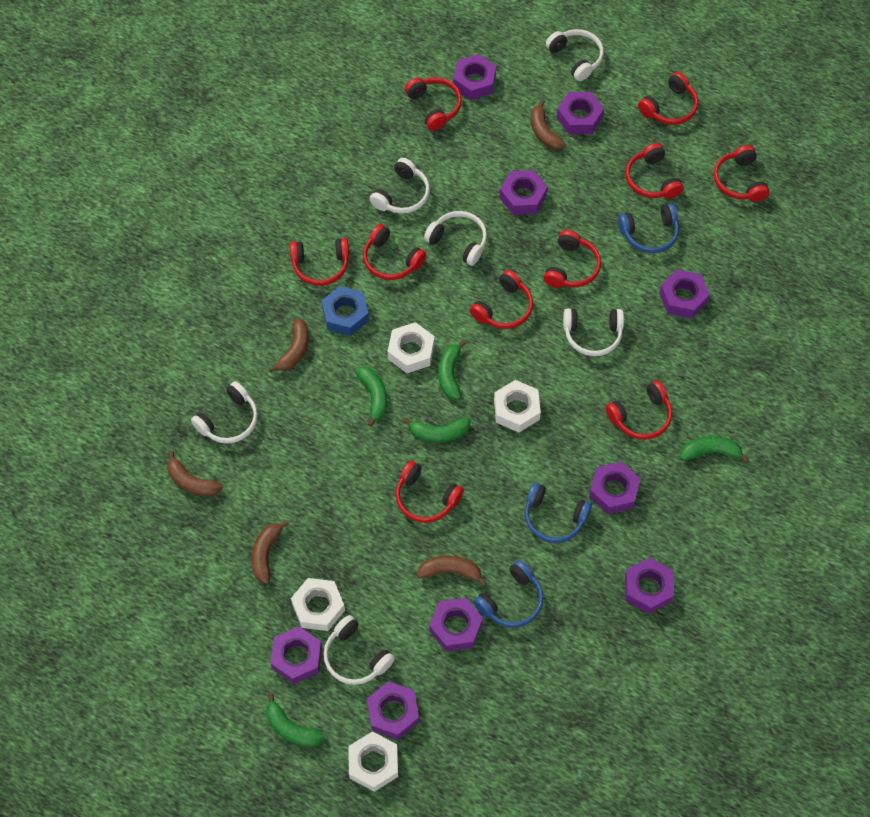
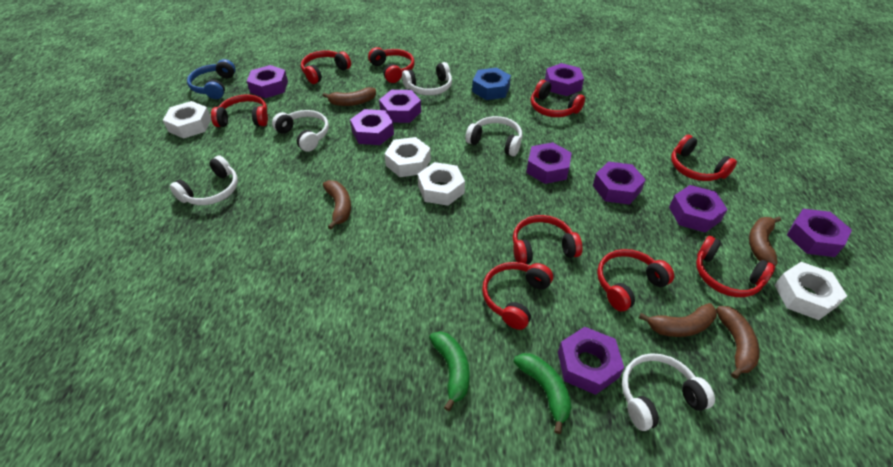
blue headphones: [473,560,544,628] [525,483,592,543] [618,203,679,253] = 3 -> [187,59,236,99] = 1
green banana: [266,693,325,747] [355,366,387,427] [403,418,470,443] [438,340,466,399] [680,436,749,462] = 5 -> [429,331,470,411] [514,353,572,434] = 2
red headphones: [290,238,349,286] [363,224,426,280] [396,461,464,523] [405,77,462,131] [470,270,533,329] [543,230,601,288] [606,381,672,440] [626,143,683,199] [638,72,698,125] [714,145,770,202] = 10 -> [211,94,268,127] [301,50,351,84] [368,47,415,83] [482,262,553,330] [513,215,582,264] [531,80,585,117] [597,249,674,311] [671,135,737,181] [696,236,775,297] = 9
white headphones: [191,381,258,444] [323,615,395,685] [370,158,430,214] [424,211,487,266] [546,29,604,81] [563,308,624,356] = 6 -> [170,156,238,205] [272,110,329,152] [402,62,452,95] [465,116,523,156] [622,353,715,431] = 5

